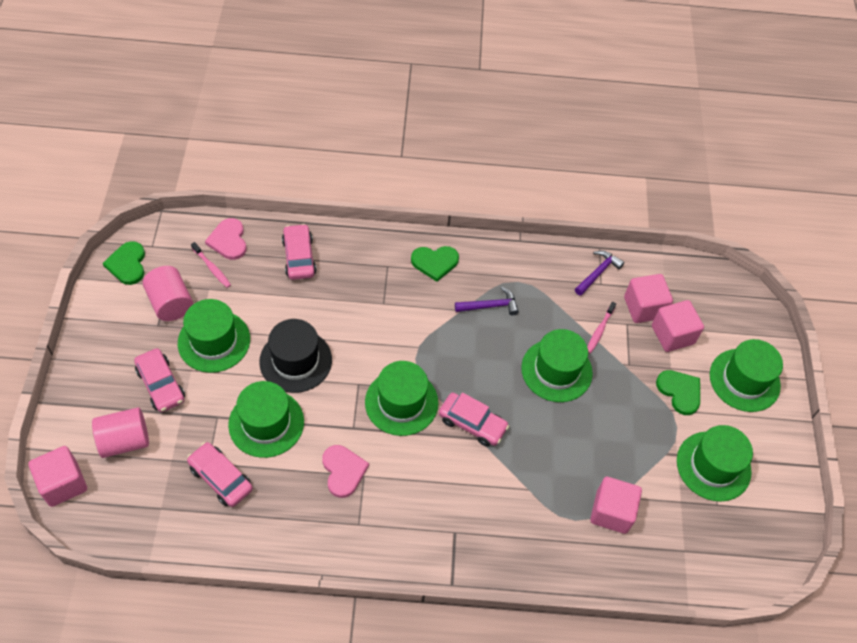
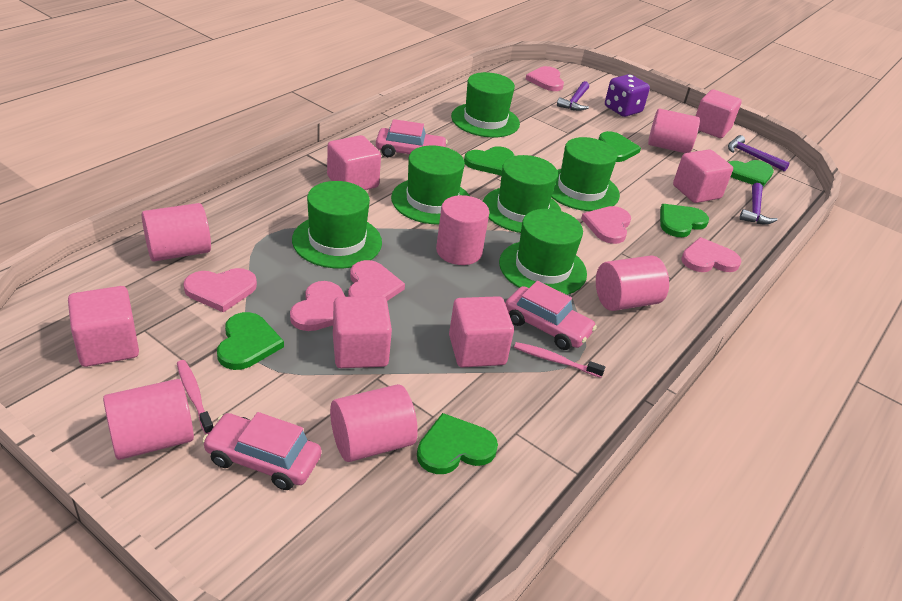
black hat: [259,319,332,393] = 1 -> none = 0
green heart: [103,241,145,285] [411,246,459,282] [656,370,700,415] = 3 -> [217,312,284,370] [417,413,498,474] [464,146,514,176] [599,131,641,162] [660,204,709,237] [728,160,774,186] = 6
pink car: [134,348,185,412] [187,442,253,507] [282,224,317,280] [439,392,509,447] = 4 -> [202,412,321,490] [376,119,448,157] [505,281,597,350] = 3
pink cube: [28,446,87,507] [590,477,642,534] [624,274,673,323] [652,300,704,352] = 4 -> [68,286,139,367] [327,135,381,190] [333,296,392,368] [449,296,514,367] [673,149,733,203] [696,89,742,138] = 6
pink cylinder: [92,407,149,458] [143,266,193,321] = 2 -> [103,379,194,460] [142,203,211,261] [330,384,418,462] [436,195,489,265] [596,255,669,311] [648,109,700,153] = 6
pink heart: [205,218,247,260] [322,445,369,498] = 2 -> [183,268,257,312] [290,281,345,331] [348,260,405,301] [526,66,564,91] [581,206,631,244] [681,237,742,272] = 6
purple dice: none = 0 -> [605,74,650,117] = 1
purple hammer: [455,287,519,315] [575,250,624,296] = 2 -> [557,81,589,111] [728,135,790,172] [739,183,778,225] = 3

